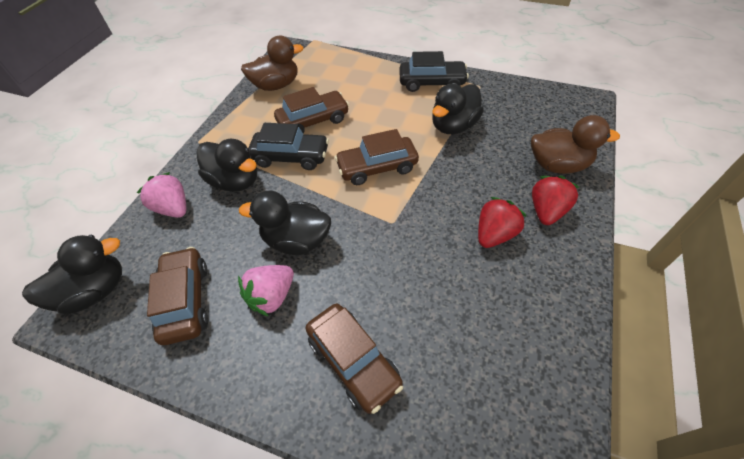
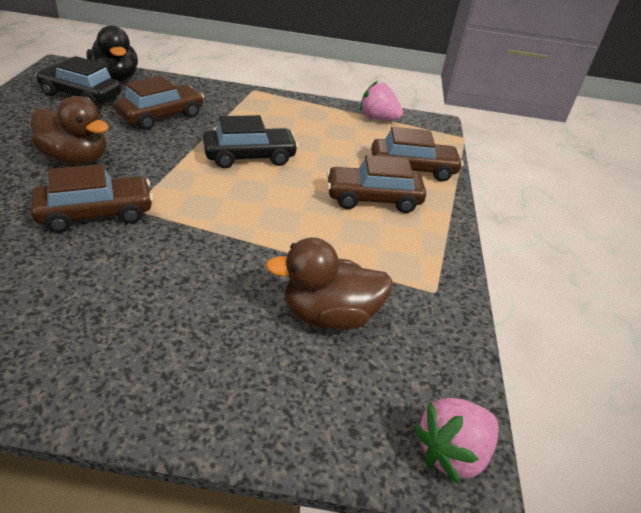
black duck: [22,235,122,314] [197,139,257,192] [239,191,331,255] [432,84,484,134] = 4 -> [86,25,138,82] = 1
red strawberry: [478,197,526,248] [532,176,579,225] = 2 -> none = 0

